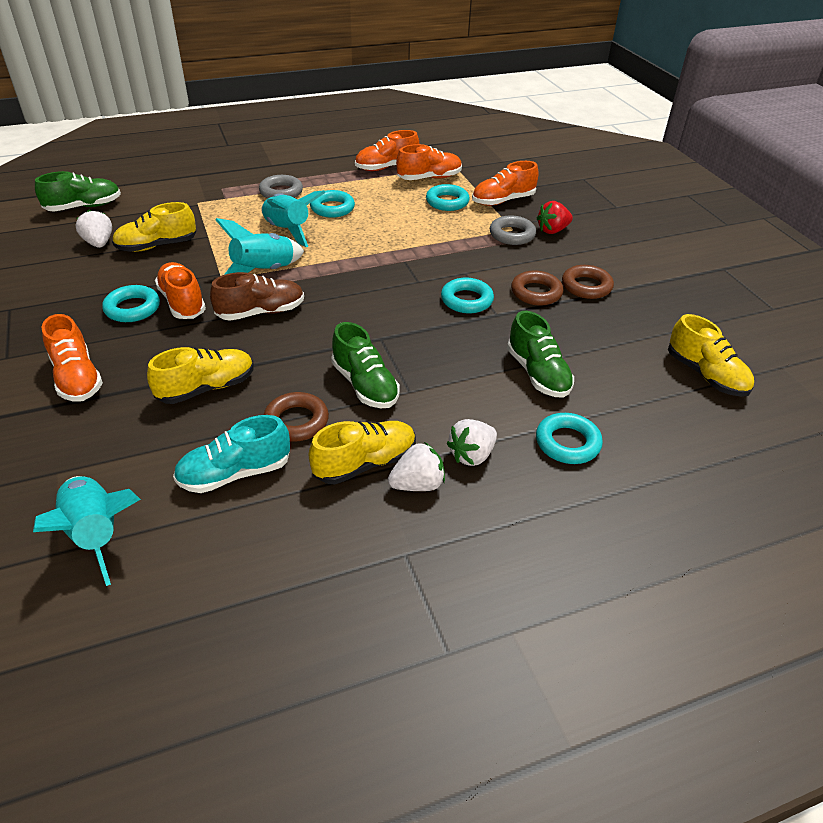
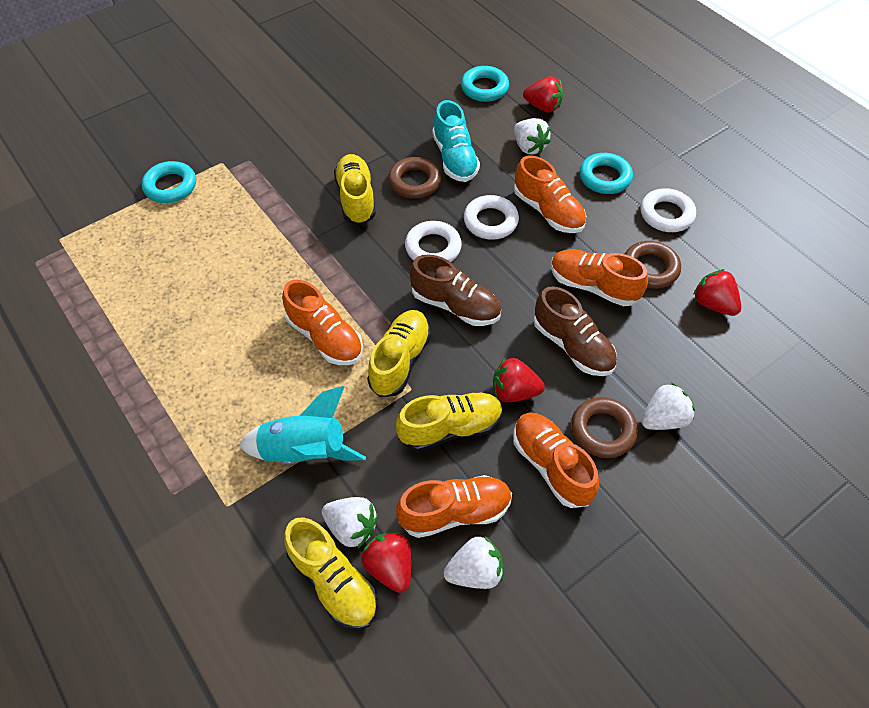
brown shoe: [210,272,304,321] = 1 -> [410,254,501,326] [534,286,617,376] = 2
green shoe: [35,171,121,212] [331,322,400,408] [507,311,574,398] = 3 -> none = 0
grey ring: [259,175,303,199] [490,215,536,245] = 2 -> none = 0
red strawberry: [536,201,573,234] = 1 -> [361,532,412,593] [493,358,545,402] [523,76,563,113] [693,269,741,316] = 4
turquoise ring: [102,285,160,322] [310,190,355,218] [426,184,470,211] [441,278,494,313] [536,413,603,464] = 5 -> [142,161,196,203] [461,66,509,102] [580,153,633,194] = 3
turquoise rocket: [33,476,141,586] [215,218,304,275] [261,190,326,247] = 3 -> [239,386,366,465] = 1
white ring: none = 0 -> [405,221,462,262] [464,195,519,240] [641,188,696,232] = 3
white strawberry: [76,210,112,248] [388,442,445,491] [446,419,497,466] = 3 -> [322,497,378,548] [444,536,503,589] [514,118,551,155] [641,382,695,430] = 4

